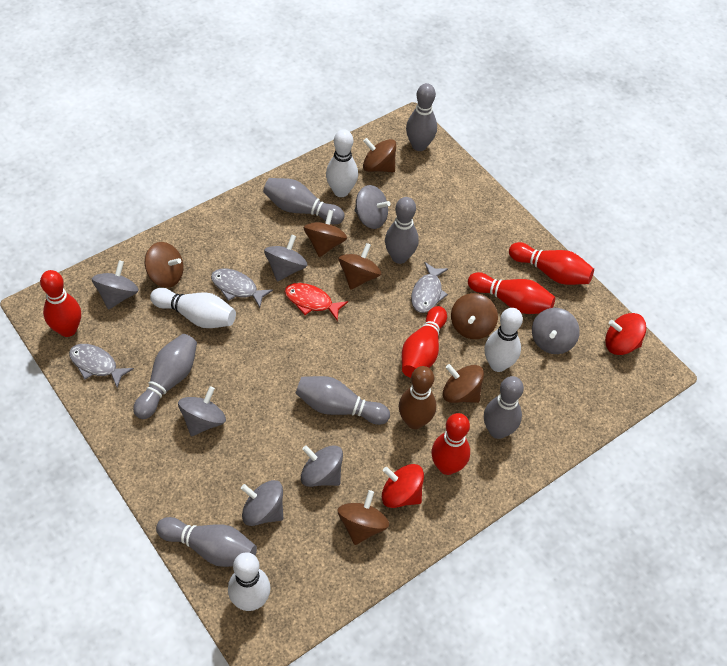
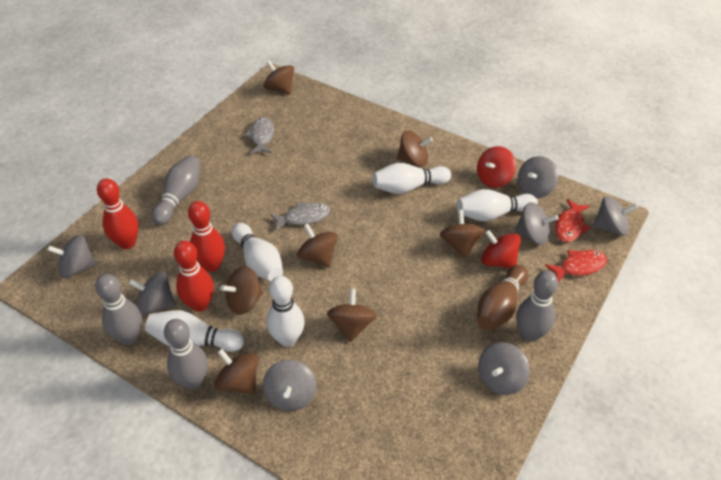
grey bowling pin: [133,334,197,419] [156,517,257,567] [263,178,345,224] [295,376,390,425] [385,197,419,264] [406,83,437,151] [484,376,524,439] = 7 -> [95,274,142,345] [152,155,200,225] [164,319,208,389] [516,271,558,342] = 4
grey fish: [69,344,134,388] [211,269,273,308] [411,262,448,313] = 3 -> [245,117,274,154] [270,202,330,231] = 2
red bowling pin: [40,270,81,337] [402,306,447,378] [431,413,470,475] [468,272,555,314] [509,242,594,285] = 5 -> [97,178,139,249] [174,241,214,312] [188,201,225,272] = 3
red fish: [284,283,348,321] = 1 -> [545,250,607,283] [555,199,590,242] = 2
white bowling pin: [150,288,236,328] [228,552,271,611] [326,129,358,197] [484,308,523,372] = 4 -> [145,310,244,352] [232,223,283,281] [267,276,305,347] [373,163,451,194] [457,189,538,221] = 5

